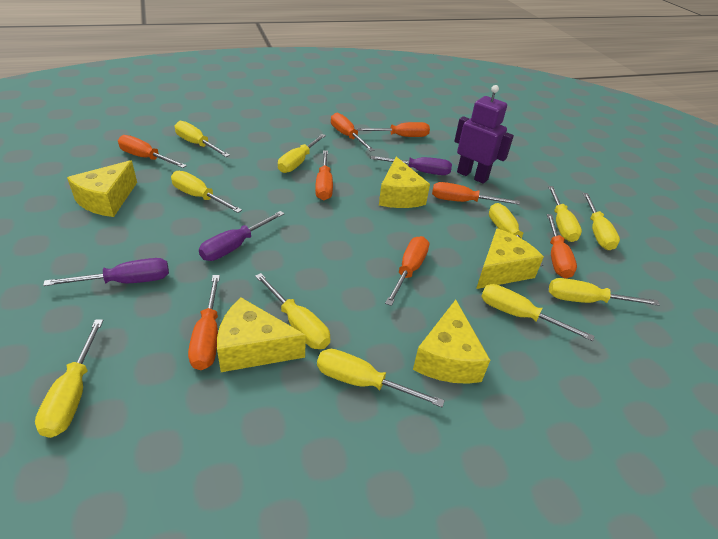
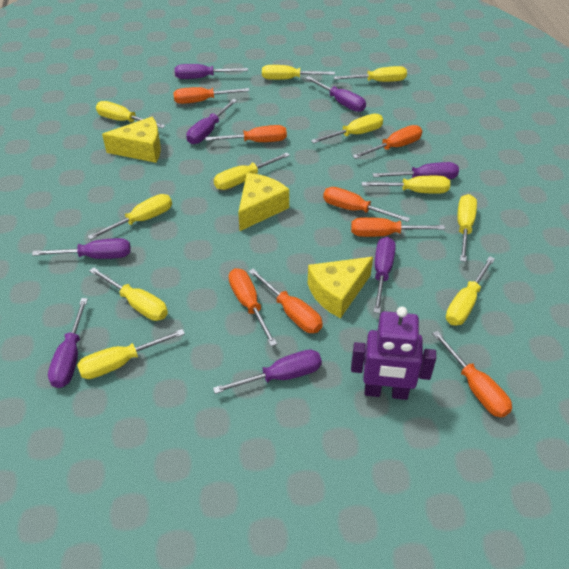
purple screwdriver: [43,258,169,286] [199,211,285,261] [371,156,452,175] = 3 -> [32,238,131,259] [48,298,88,388] [175,64,248,79] [187,99,237,144] [213,349,322,394] [305,76,366,112] [373,162,459,179] [374,237,396,313] = 8
yellow cheese: [67,160,137,217] [217,298,306,372] [379,157,430,208] [413,300,490,384] [476,228,544,289] = 5 -> [102,117,161,163] [238,173,289,231] [308,257,373,318] = 3

